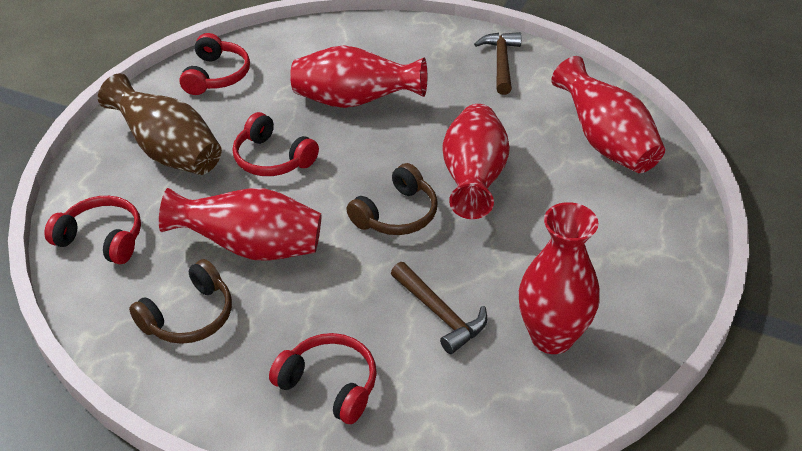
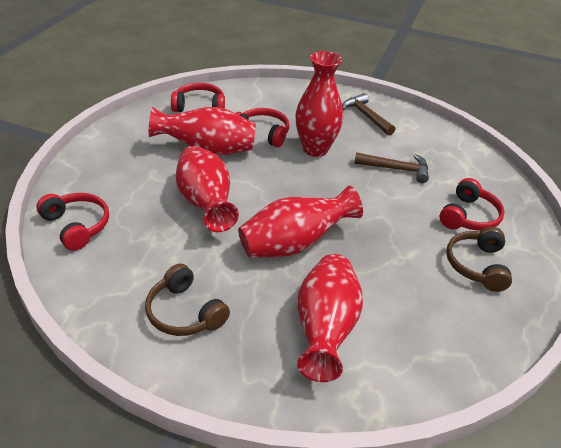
brown vase: [98,73,222,175] = 1 -> none = 0

